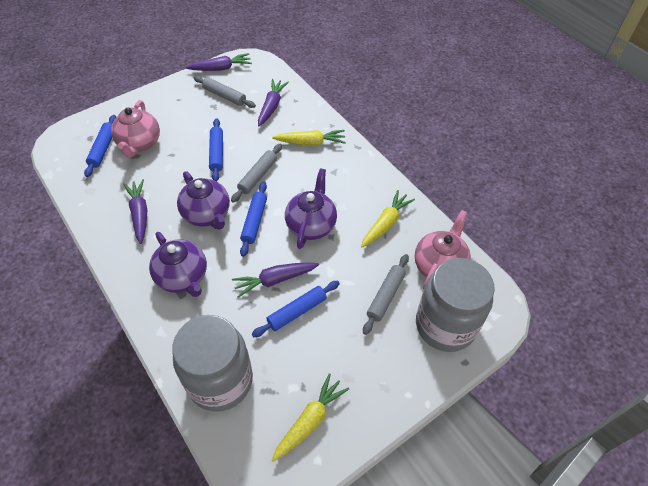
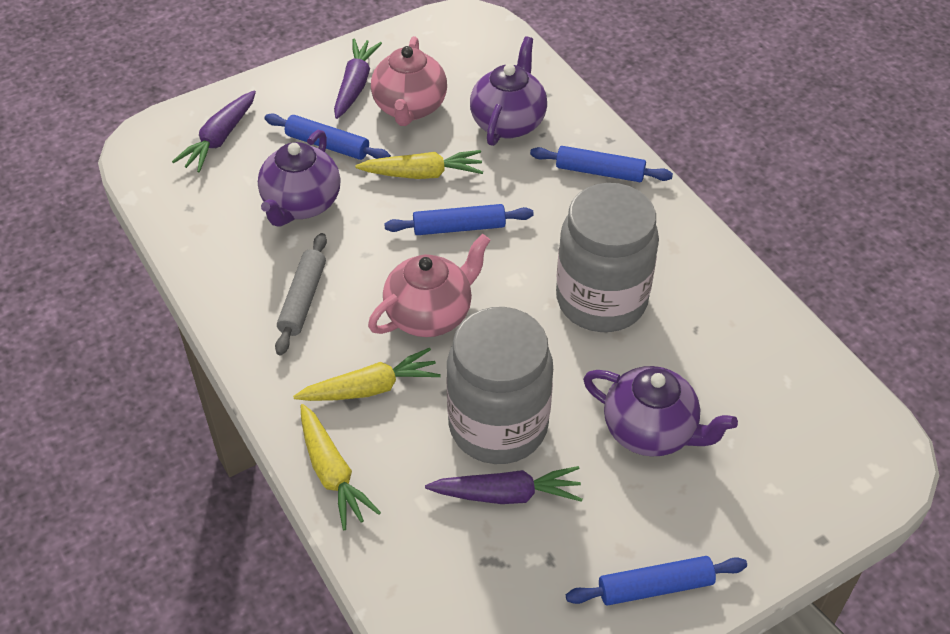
grey rolling pin: [193,76,256,108] [231,144,282,203] [363,254,409,335] = 3 -> [275,233,327,355] = 1
purple carrot: [123,179,147,244] [185,53,252,71] [232,262,319,298] [258,79,289,126] = 4 -> [172,90,256,172] [334,39,382,119] [425,466,583,504] = 3

